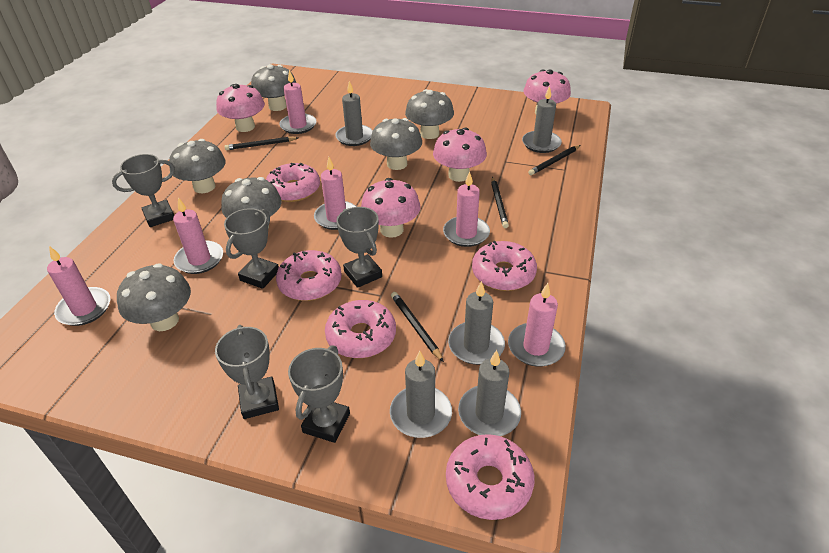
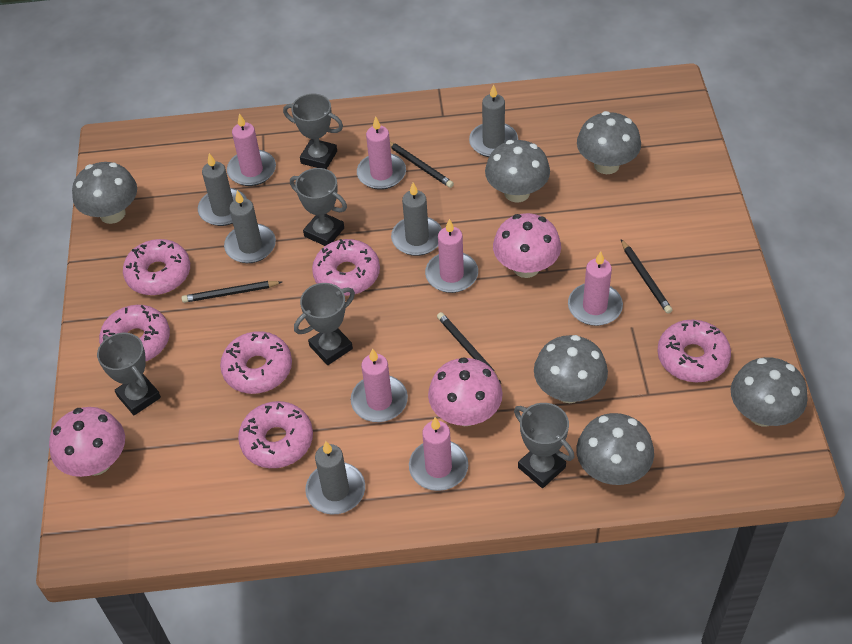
pink donut: [266,163,320,202] [276,250,342,301] [325,300,396,358] [446,434,535,520] [472,241,537,291] = 5 -> [99,305,170,362] [123,239,190,295] [220,331,292,394] [238,401,313,468] [312,239,380,296] [657,320,731,382] = 6
pink mushroom: [216,84,265,132] [361,178,421,238] [433,128,487,182] [523,69,571,114] = 4 -> [49,407,125,477] [428,357,503,426] [493,213,561,278] = 3

